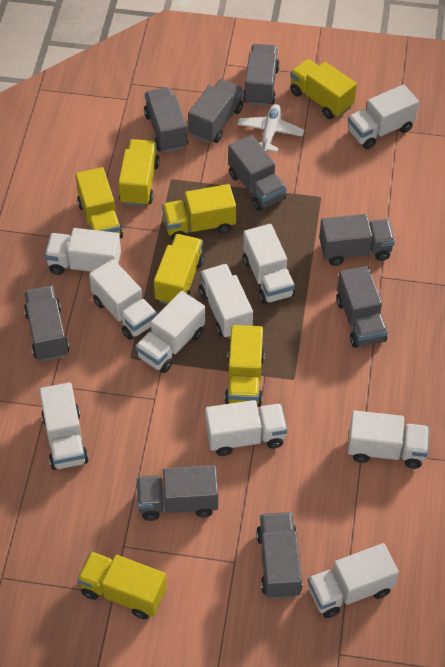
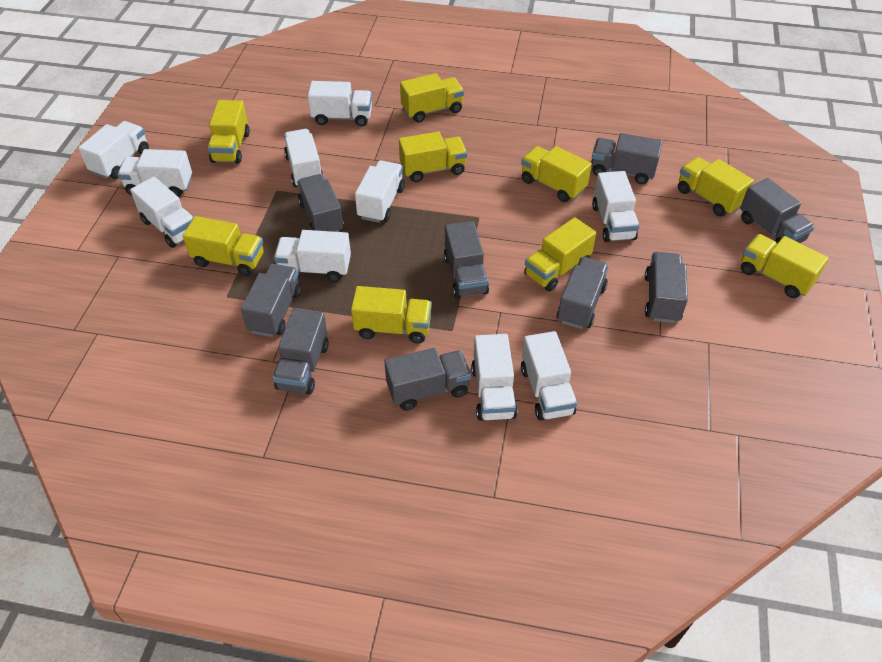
white plane: [238,104,304,152] = 1 -> none = 0
yellow truck: [75,167,123,238] [77,551,167,619] [118,139,160,206] [154,234,205,304] [162,184,236,240] [225,325,265,407] [290,59,357,119] = 7 -> [183,216,264,276] [207,100,250,164] [351,286,432,343] [399,131,467,182] [400,73,464,122] [521,146,592,202] [524,217,596,291] [678,157,754,216] [741,234,829,298] = 9

